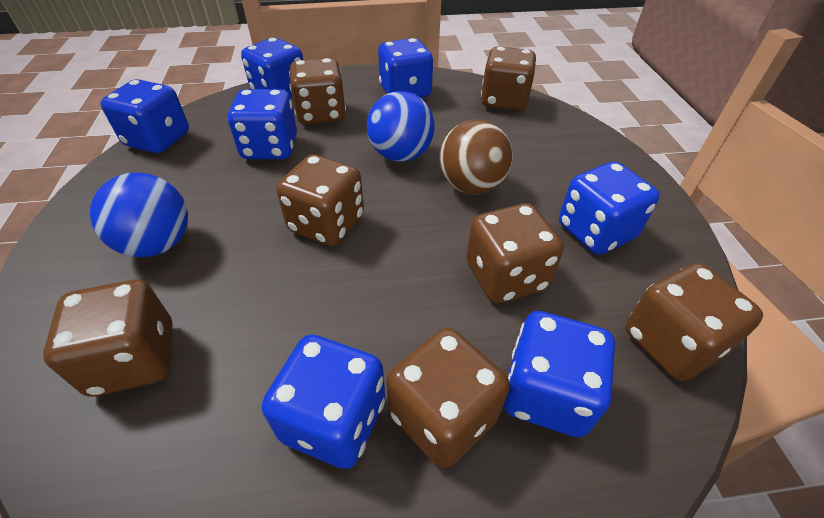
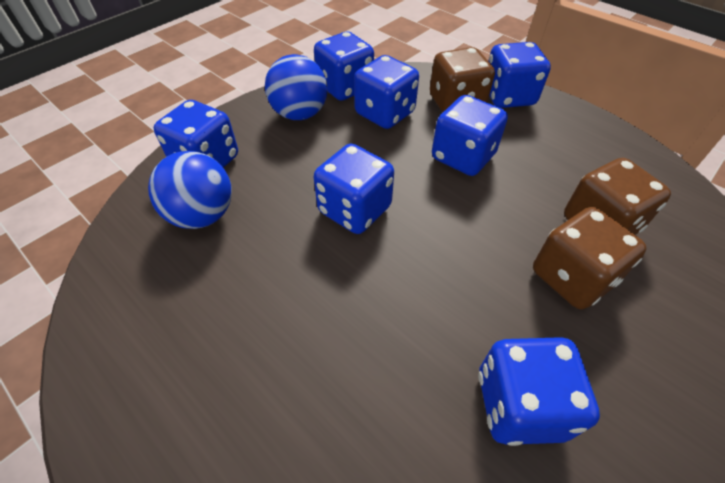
brown ball: [439,120,513,194] = 1 -> none = 0
brown dice: [43,280,173,397] [276,154,364,246] [289,58,346,125] [387,328,510,468] [466,203,564,303] [481,46,536,111] [625,263,763,381] = 7 -> [430,47,495,113] [533,207,647,309] [564,158,671,235] = 3

